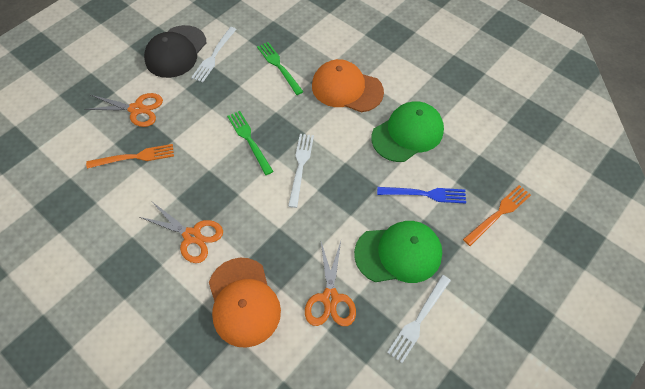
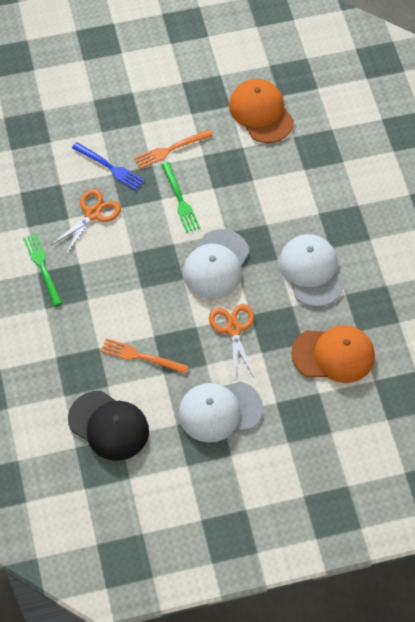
green cap: [354,221,442,283] [371,101,444,162] = 2 -> none = 0
orange scissors: [84,93,163,127] [140,202,223,263] [305,241,356,326] = 3 -> [51,189,121,256] [209,304,254,380] = 2
white cap: none = 0 -> [179,382,263,443] [183,229,250,299] [279,234,344,307] = 3
white fork: [191,27,237,82] [288,134,314,208] [387,275,451,363] = 3 -> none = 0

